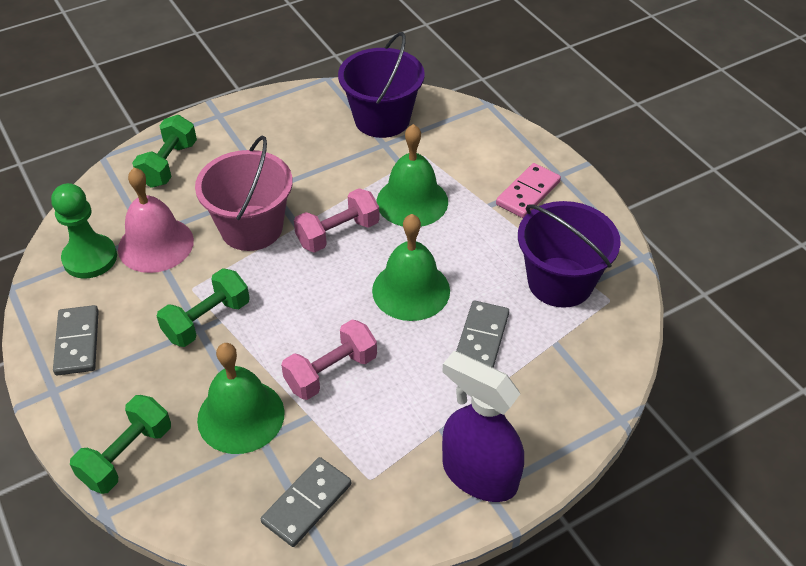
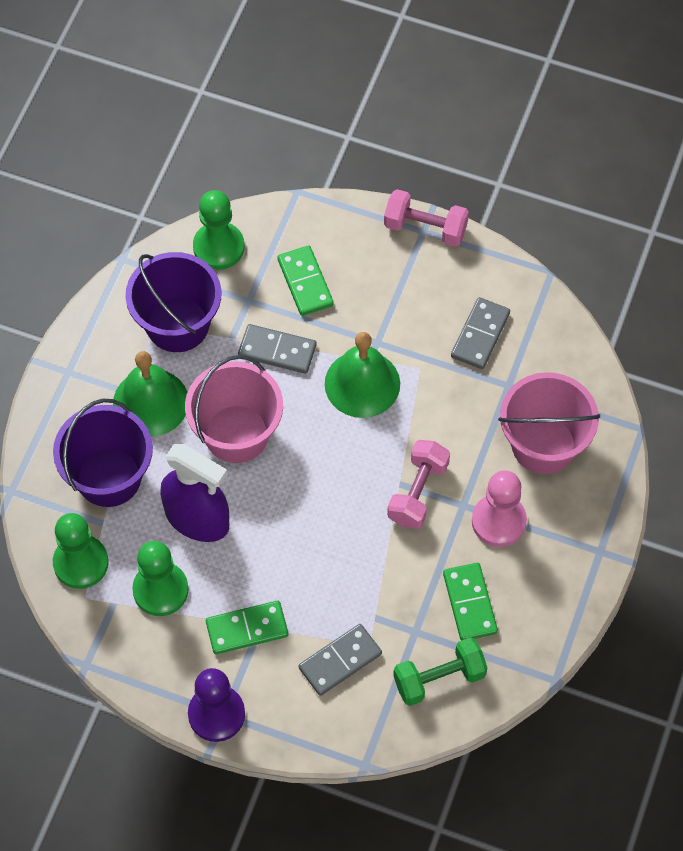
green bell: [197,343,285,454] [372,214,450,321] [377,124,448,227] = 3 -> [113,351,187,437] [325,332,400,418] = 2
green domino: none = 0 -> [206,601,288,654] [278,245,334,316] [443,563,498,641] = 3
green dumbbell: [70,395,171,494] [132,115,197,188] [157,268,250,347] = 3 -> [393,637,487,706] = 1
green pawn: [51,183,117,279] = 1 -> [53,513,109,589] [132,541,189,616] [193,190,245,270] = 3
pink bell: [118,168,194,273] = 1 -> none = 0
pink bucket: [195,136,293,251] = 1 -> [185,355,283,463] [498,372,600,474] = 2
pink domino: [496,163,561,218] = 1 -> none = 0
pink pawn: none = 0 -> [472,470,527,547] = 1
purple pawn: none = 0 -> [188,668,245,742] = 1

